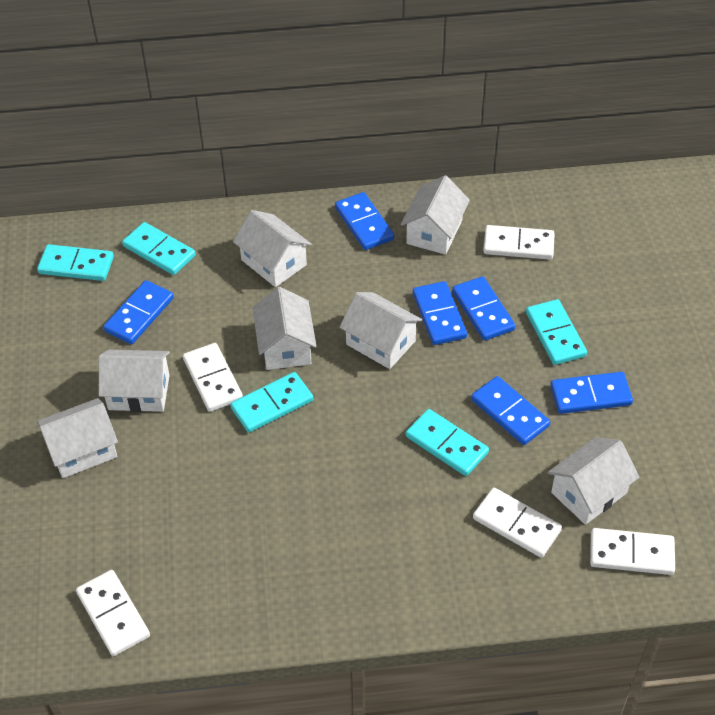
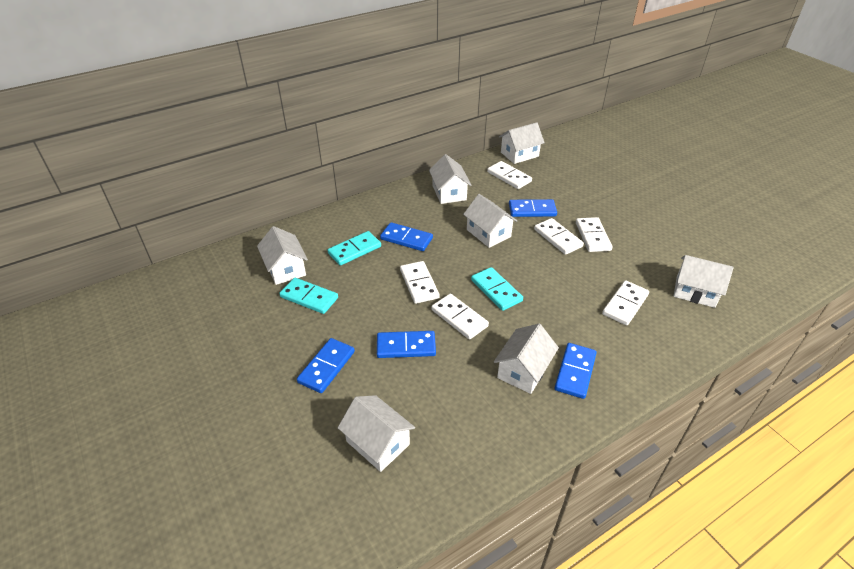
blue domino: [103,280,174,344] [335,192,394,250] [413,281,467,345] [452,276,516,341] [471,376,550,445] [550,372,633,414] = 6 -> [297,338,355,393] [377,331,436,358] [380,222,433,251] [509,199,557,217] [555,343,597,399] = 5
turquoise domino: [37,244,114,281] [122,222,196,275] [230,372,313,433] [406,409,489,476] [526,299,587,365] = 5 -> [279,278,338,314] [327,231,381,266] [471,267,523,311] = 3
white domino: [76,570,150,656] [183,343,243,412] [473,488,562,558] [483,225,555,260] [590,528,675,575] = 5 -> [400,261,440,304] [431,294,489,339] [487,161,532,189] [534,218,584,255] [576,217,613,252] [602,280,649,325] = 6

